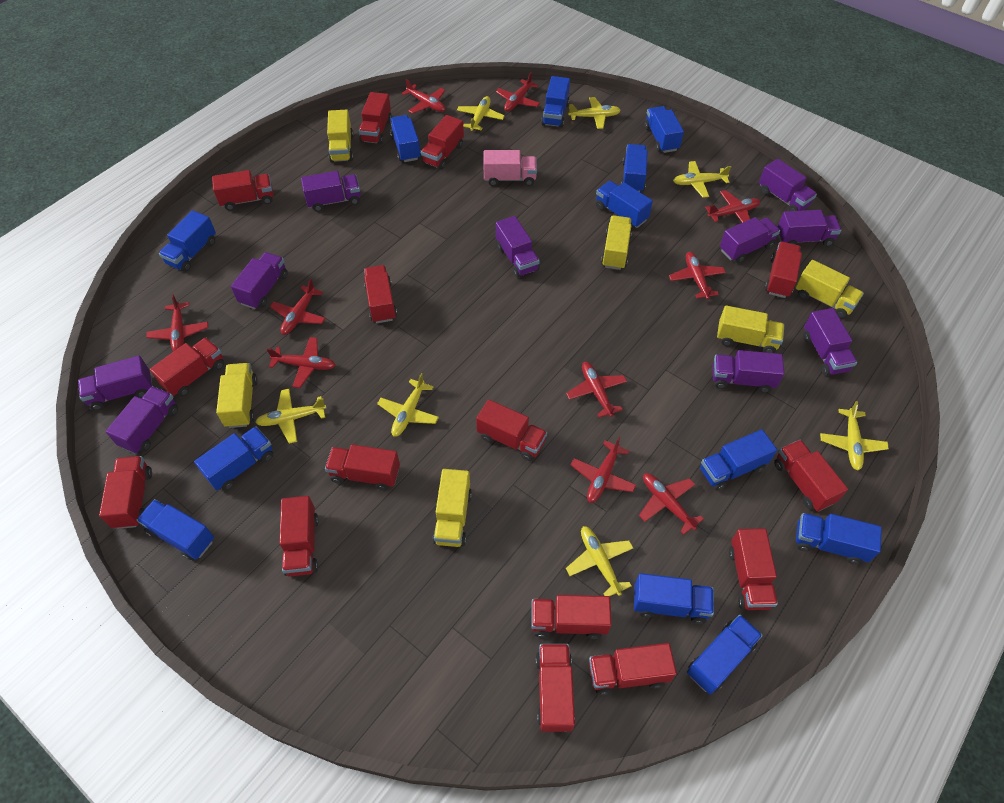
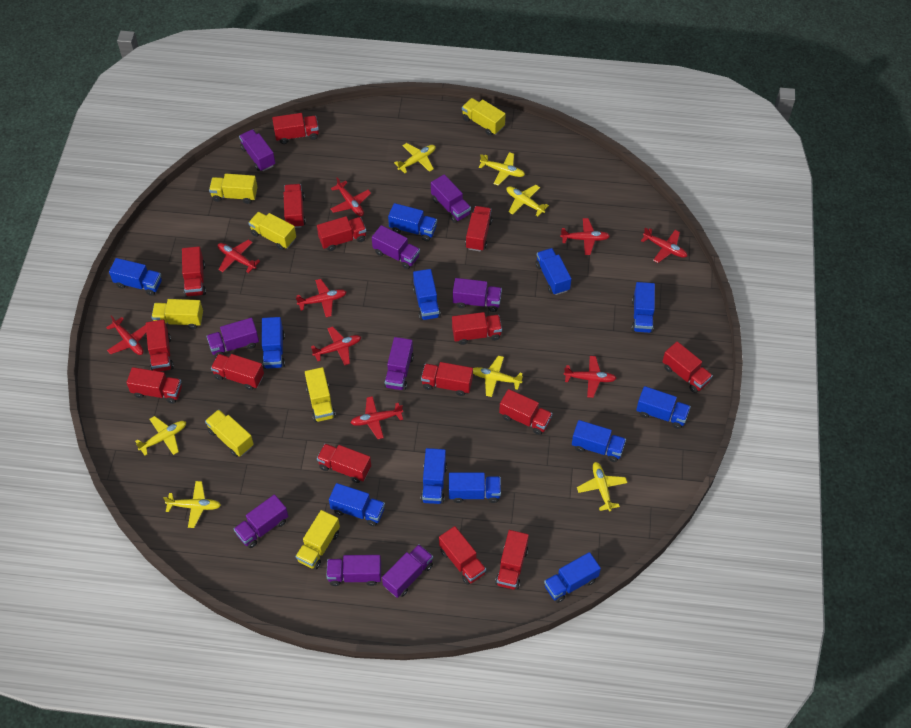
pink truck: [483,150,537,186] = 1 -> none = 0
purple truck: [78,356,153,410] [106,386,178,454] [231,252,288,309] [301,171,361,212] [496,216,540,278] [713,350,784,393] [720,217,780,263] [759,159,817,211] [777,210,842,247] [803,308,857,376] = 10 -> [207,318,259,357] [234,494,288,548] [239,129,275,171] [326,555,381,586] [372,225,420,269] [382,544,433,598] [384,337,414,390] [431,174,471,223] [453,278,502,312] = 9
red plane: [146,294,208,352] [267,337,335,388] [270,279,326,335] [402,79,445,114] [496,72,540,112] [566,362,627,418] [571,436,636,503] [639,473,704,535] [669,252,726,299] [705,190,760,223] = 10 -> [106,315,146,355] [218,240,260,273] [296,279,347,317] [311,326,361,366] [331,177,371,216] [350,396,403,439] [560,218,610,255] [564,356,617,398] [641,228,687,263] = 9
yellow truck: [216,363,258,428] [327,109,354,163] [433,469,472,547] [601,215,632,270] [717,305,784,353] [795,260,864,318] = 6 -> [151,299,203,329] [205,409,254,457] [209,174,257,204] [249,212,296,250] [295,510,340,569] [305,367,336,422] [462,98,506,136] = 7

